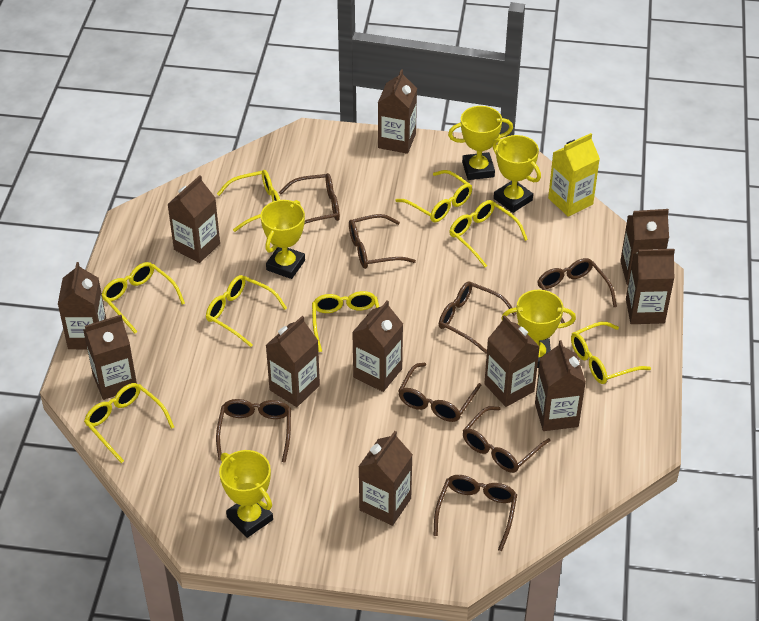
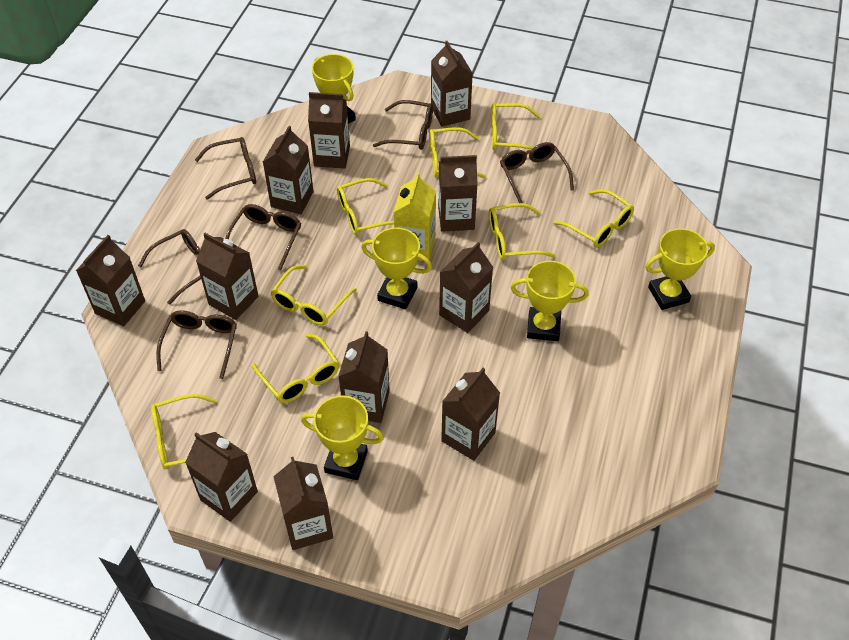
brown glasses: [216,399,291,463] [279,173,340,224] [349,214,416,269] [398,363,481,422] [434,475,517,551] [439,282,516,353] [462,406,550,473] [537,258,617,323] = 8 -> [138,229,201,305] [156,310,237,379] [195,137,256,200] [225,204,301,271] [373,100,433,150] [500,142,574,203] = 6

